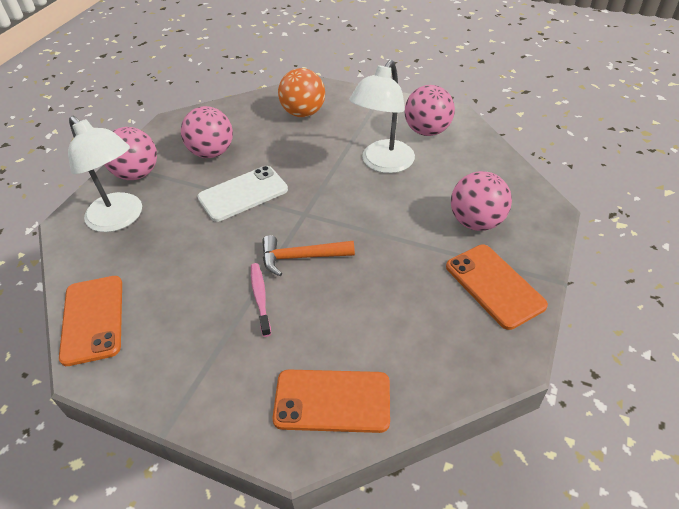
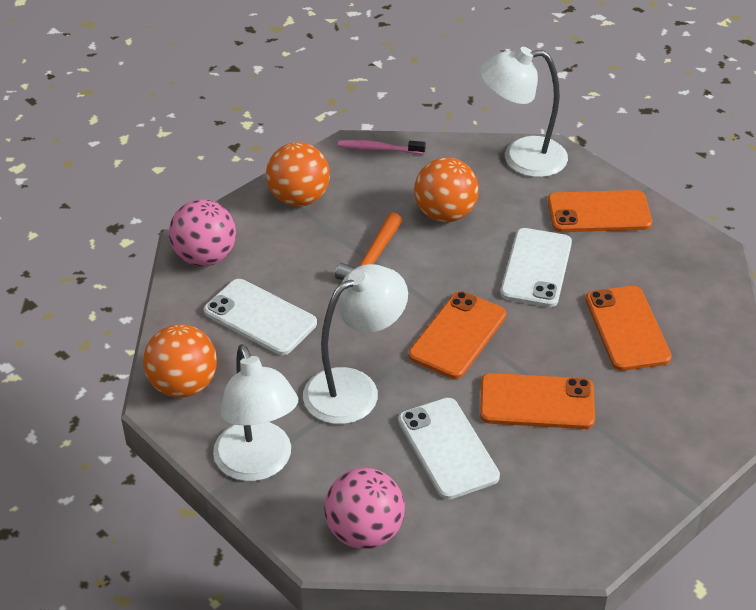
orange ball: [278,68,325,117] = 1 -> [143,324,217,398] [266,142,330,207] [414,157,479,222] = 3
orange phone: [59,276,122,366] [272,369,390,433] [446,245,548,330] = 3 -> [409,291,506,379] [480,373,595,429] [548,190,652,232] [585,286,672,371] = 4
pink ball: [104,127,157,180] [181,106,233,158] [404,85,455,136] [451,171,512,231] = 4 -> [169,200,236,266] [324,468,405,549] = 2
white lamp: [68,116,142,232] [349,60,415,173] = 2 -> [213,344,298,481] [303,264,408,424] [480,47,568,177] = 3
white phone: [197,166,288,222] = 1 -> [204,279,317,355] [398,398,500,500] [501,228,572,307] = 3

